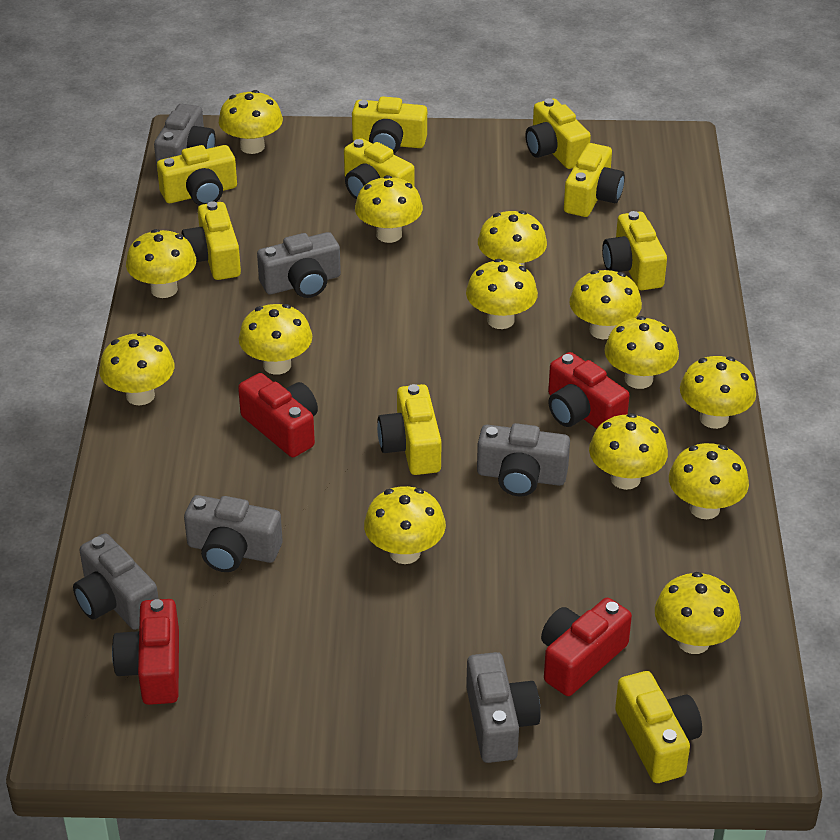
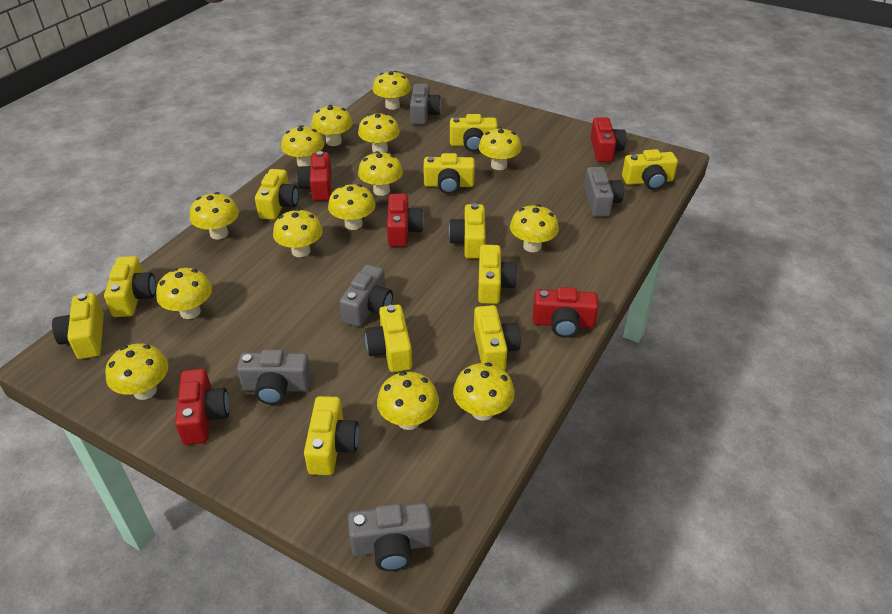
grey camera: [73,533,158,630] [154,104,216,167] [184,495,283,572] [257,232,341,298] [466,652,541,763] [477,423,570,496] = 6 -> [237,350,311,405] [340,265,393,327] [348,503,432,571] [410,84,441,125] [584,167,624,217] = 5
red camera: [112,599,179,705] [238,373,318,457] [541,598,632,696] [548,352,630,429] = 4 -> [175,369,229,445] [297,151,332,201] [387,194,424,247] [533,287,599,338] [591,117,626,162] = 5
yellow camera: [157,145,237,205] [182,201,241,280] [344,138,415,200] [352,96,427,154] [377,384,441,475] [525,98,591,169] [564,143,625,217] [602,211,667,290] [615,671,702,783] = 9 -> [52,293,104,359] [104,256,156,317] [255,169,299,220] [304,396,359,475] [365,305,412,372] [423,153,475,194] [449,203,486,259] [450,114,498,152] [474,305,521,370] [478,245,518,304] [622,149,678,190] = 11

